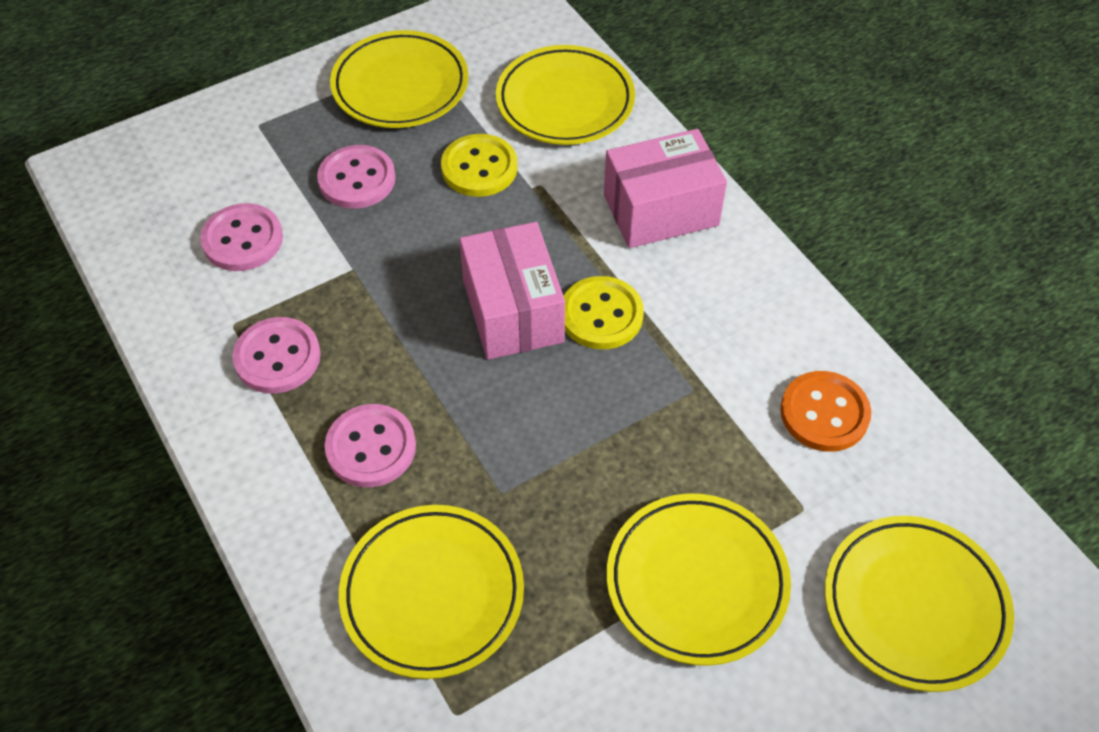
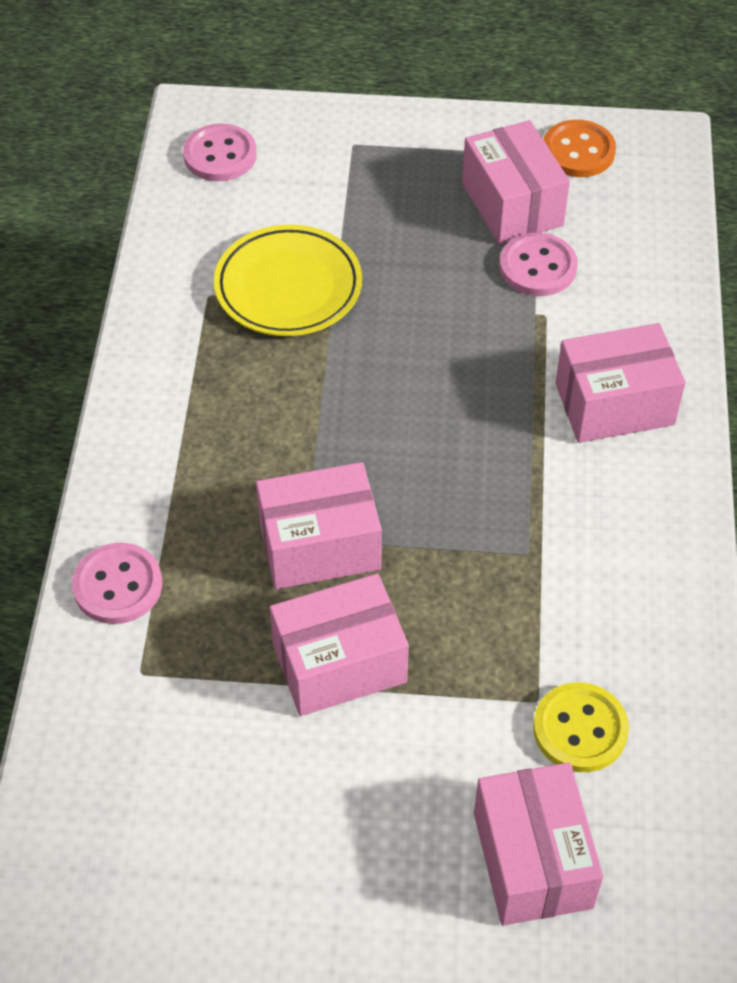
pink box: [459,222,565,360] [604,129,727,248] = 2 -> [256,462,382,589] [270,573,409,716] [462,120,570,244] [474,762,603,926] [555,323,686,443] = 5
pink button: [200,203,283,271] [232,317,321,393] [317,145,396,209] [325,404,416,487] = 4 -> [72,543,162,624] [183,123,257,181] [499,233,578,296] = 3
yellow button: [441,134,518,197] [564,276,644,349] = 2 -> [533,682,629,772] = 1
yellow plate: [330,30,468,128] [339,505,524,679] [496,45,635,145] [607,493,791,666] [825,516,1014,692] = 5 -> [214,224,362,336] = 1

